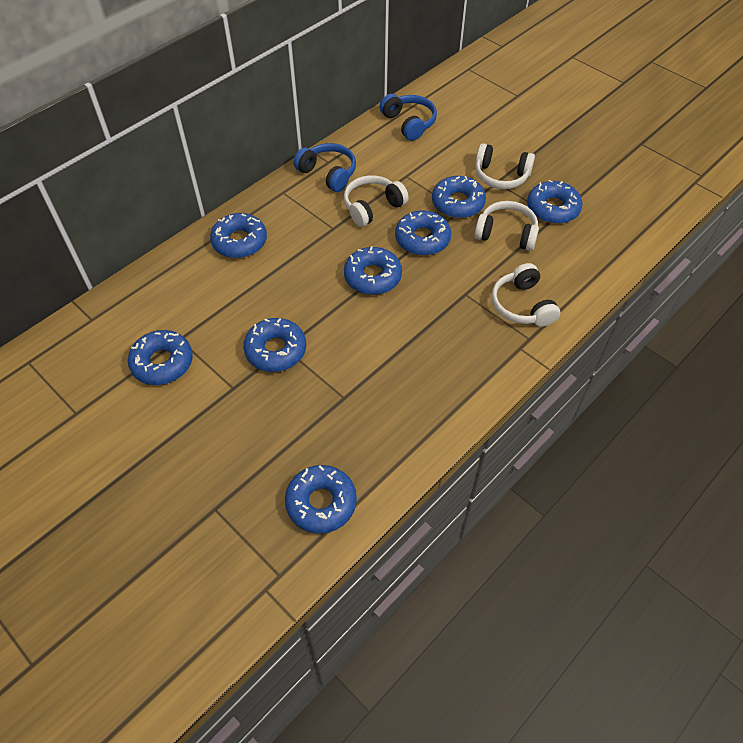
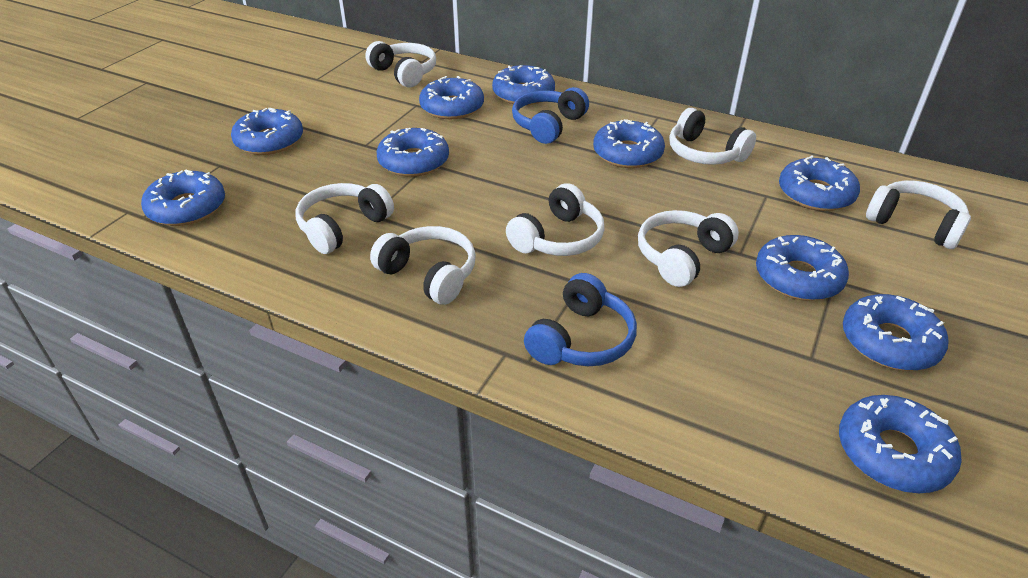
blue donut: [128,330,193,385] [210,213,267,258] [243,318,306,372] [285,465,357,534] [344,246,402,295] [395,210,451,255] [432,176,486,218] [527,180,582,224] = 8 -> [141,170,225,226] [231,108,303,155] [376,128,449,177] [419,76,484,119] [492,65,555,105] [593,119,665,168] [756,235,849,301] [779,155,860,211] [839,395,962,493] [843,294,948,371] = 10
white headphones: [344,175,409,227] [475,143,535,189] [475,201,539,251] [492,263,560,327] = 4 -> [296,183,394,254] [365,41,436,88] [370,226,476,305] [506,183,605,256] [638,210,739,287] [669,108,756,165] [866,181,971,249] = 7

